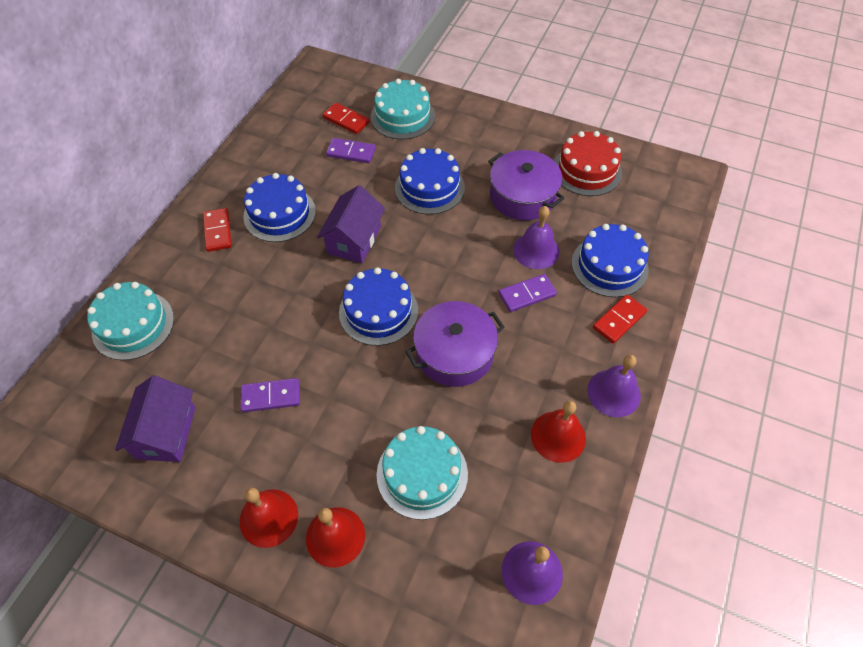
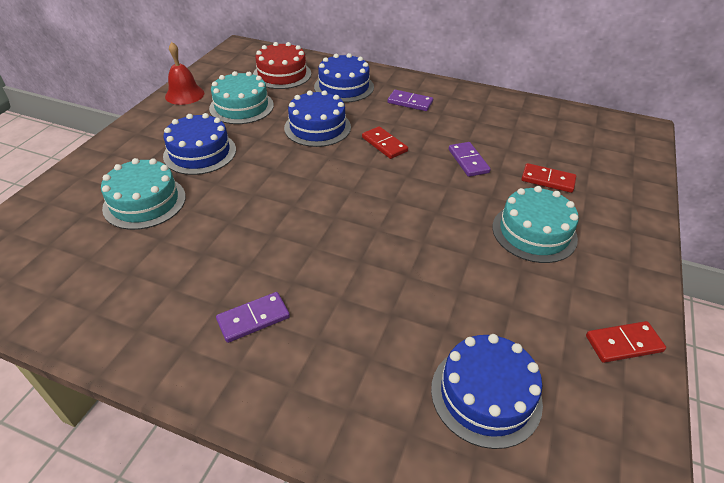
purple bell: [502,541,563,605] [513,206,560,269] [587,355,641,417] = 3 -> none = 0
purple house: [115,376,196,462] [317,185,385,263] = 2 -> none = 0
purple pot: [406,301,504,387] [488,150,565,221] = 2 -> none = 0
red bell: [240,488,298,548] [306,507,365,568] [531,401,586,463] = 3 -> [165,42,204,105] = 1

